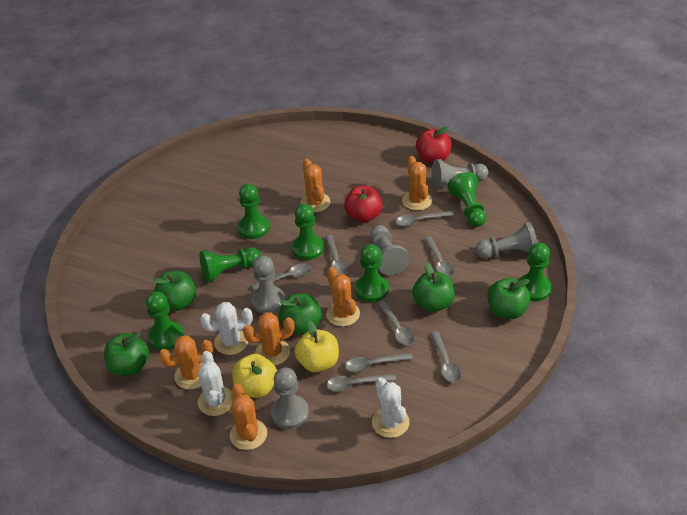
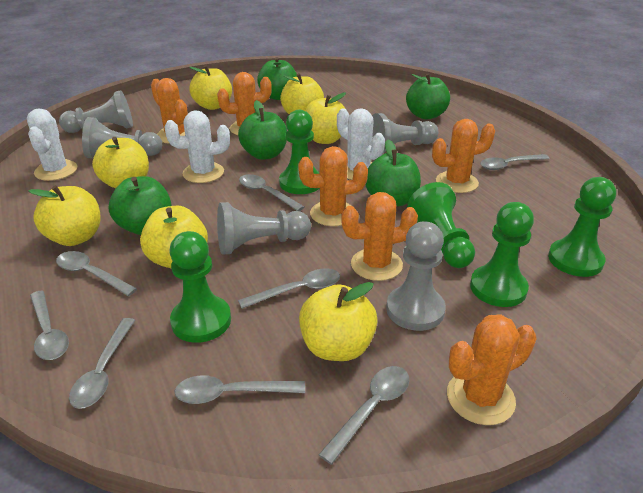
green pawn: [146,292,184,350] [200,247,261,283] [238,184,270,239] [292,204,324,260] [355,244,389,302] [448,172,486,227] [518,243,552,301] = 7 -> [170,231,231,343] [279,110,320,194] [407,182,475,268] [470,202,534,307] [548,177,616,277] = 5
red apple: [344,186,383,223] [416,126,452,164] = 2 -> none = 0
yellow apple: [232,354,277,398] [295,320,339,373] = 2 -> [28,185,101,246] [92,137,149,189] [140,206,208,269] [189,65,232,110] [280,73,324,114] [299,282,378,361] [304,93,346,144] = 7

